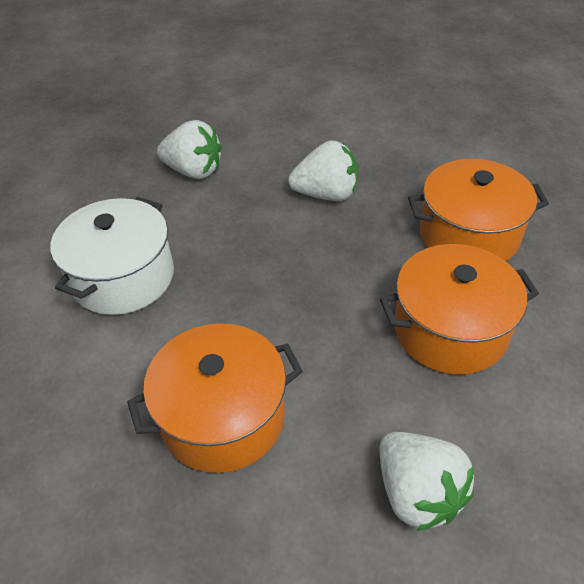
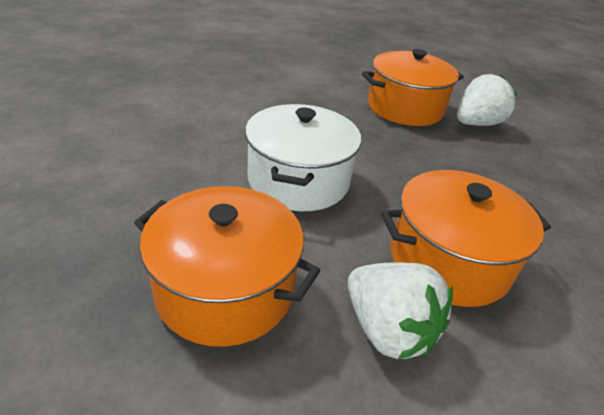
white strawberry: [157,120,222,179] [288,140,358,201] [380,432,474,531] = 3 -> [348,262,453,360] [457,74,517,126] = 2

